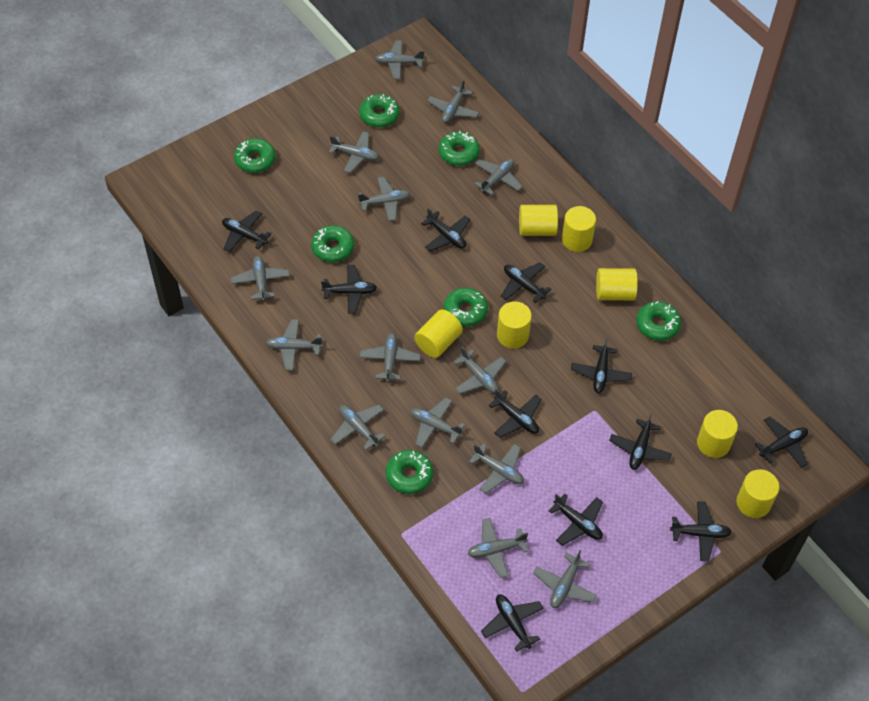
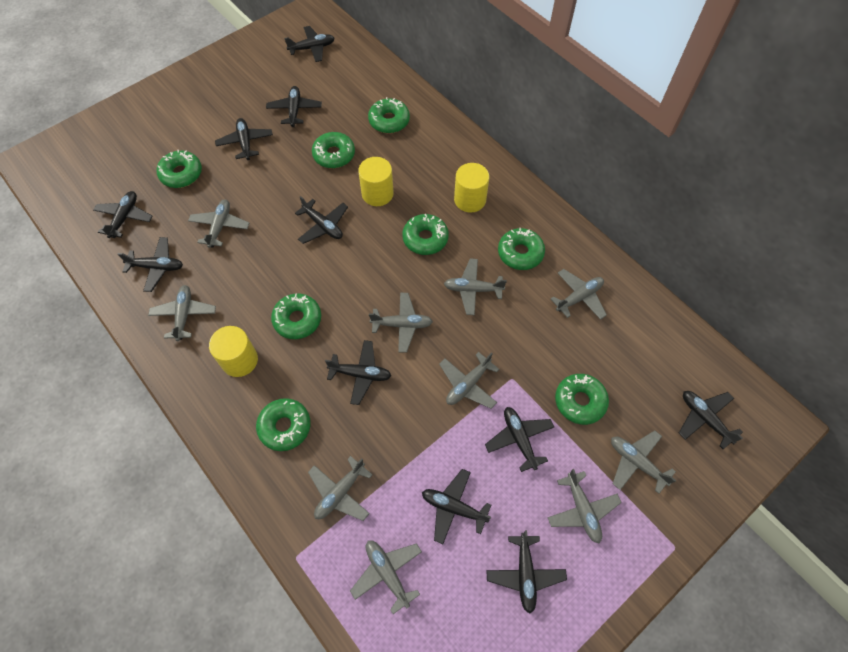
green donut: [234,138,276,173] [311,225,354,262] [359,94,400,128] [386,450,433,494] [439,131,480,166] [444,288,488,326] [636,301,681,341] = 7 -> [156,150,202,188] [256,398,311,451] [271,293,321,339] [312,132,355,168] [368,97,410,133] [402,214,449,255] [498,228,545,270] [555,374,609,425] = 8
grey plane: [231,256,290,301] [266,319,323,371] [329,131,379,173] [330,405,385,450] [358,177,410,221] [360,333,421,382] [375,40,425,79] [410,398,466,448] [427,79,479,123] [453,347,506,394] [467,518,528,578] [469,444,524,494] [474,159,523,195] [533,550,597,608] = 14 -> [148,285,216,341] [188,199,249,248] [308,456,373,521] [350,540,422,614] [369,293,433,352] [439,352,499,409] [444,259,507,315] [547,469,622,543] [550,269,607,320] [611,431,676,494] = 10
yellow cylinder: [415,309,463,358] [497,301,532,349] [519,205,558,236] [562,206,596,252] [596,268,638,300] [697,410,738,458] [736,469,780,518] = 7 -> [209,326,258,377] [358,157,394,206] [454,163,489,213] = 3

